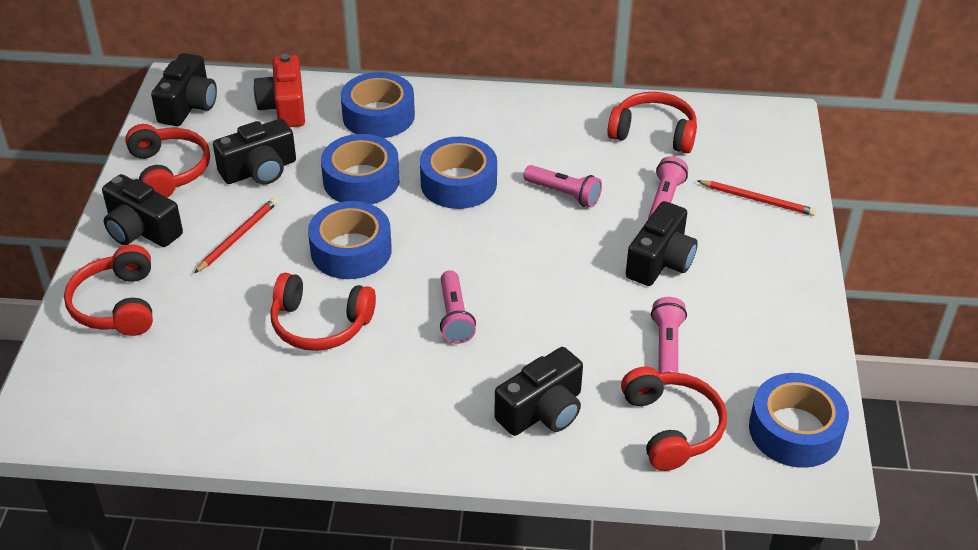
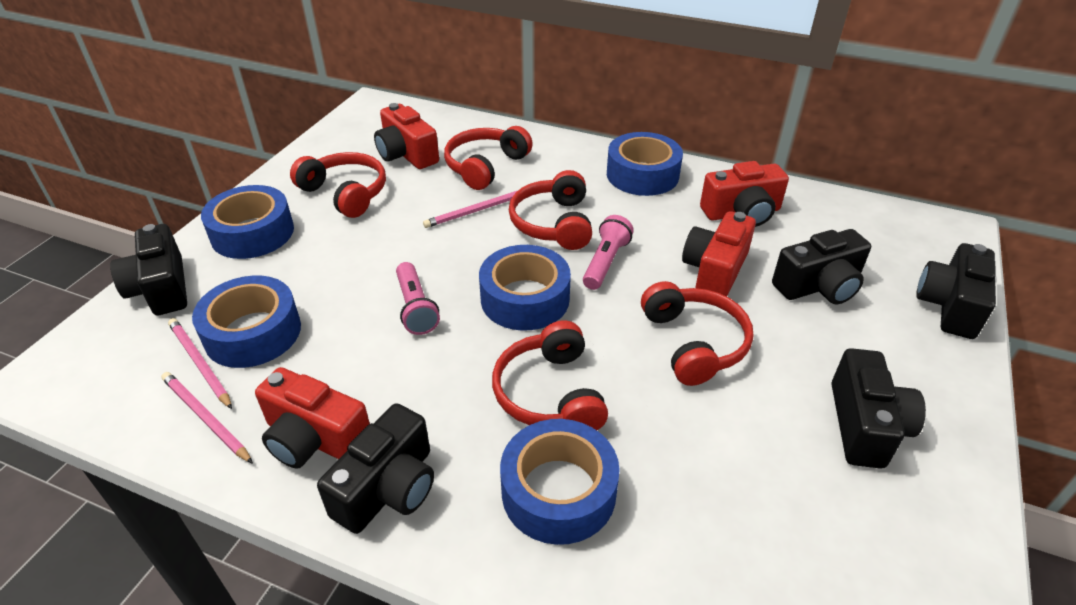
pink flashlight: [440,270,476,344] [524,165,602,208] [648,156,688,219] [651,297,687,373] = 4 -> [396,262,440,335] [583,215,634,290] = 2
pink pencil: none = 0 -> [161,372,253,464] [168,318,232,409] [423,191,517,228] = 3
red camera: [254,54,305,127] = 1 -> [255,367,370,469] [374,103,439,169] [682,211,756,297] [700,161,789,227] = 4
red pencil: [195,198,277,273] [697,180,816,216] = 2 -> none = 0

